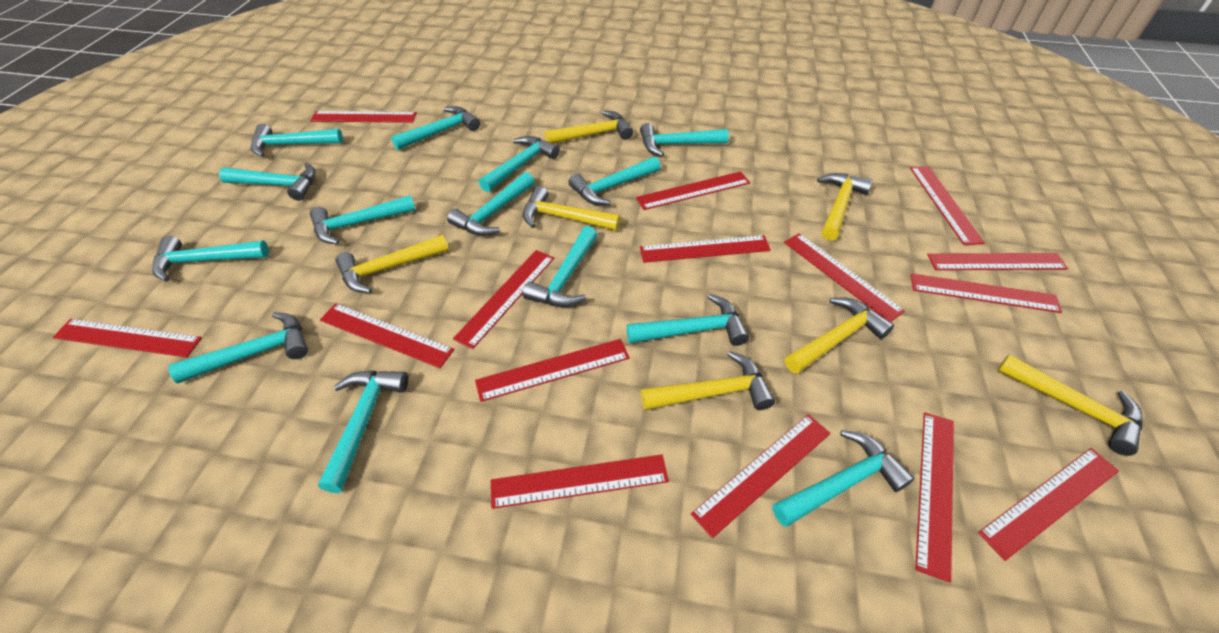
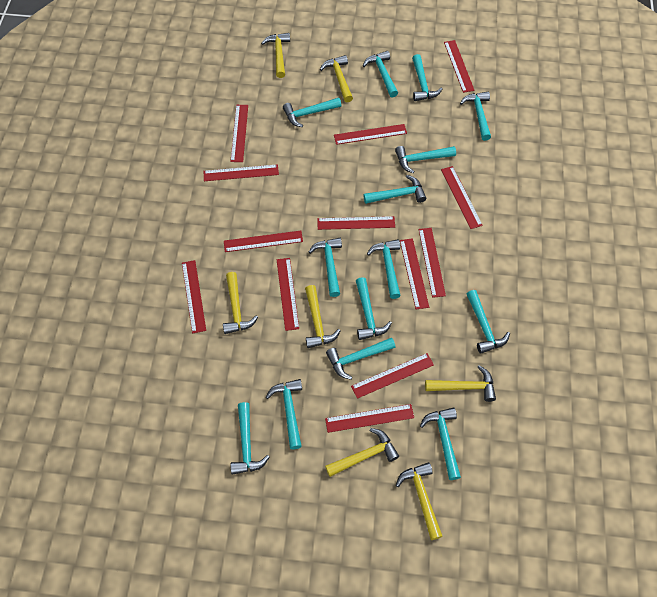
red ruler: [53,319,202,358] [310,111,417,123] [320,303,455,368] [453,250,554,349] [475,339,630,402] [491,454,669,509] [636,171,750,210] [640,235,771,263] [691,414,831,538] [784,233,905,322] [910,166,985,245] [911,273,1062,313] [915,412,954,582] [927,253,1068,270] [978,448,1119,561] = 15 -> [182,260,206,333] [203,164,279,181] [224,231,303,252] [230,105,248,162] [277,258,299,331] [317,216,395,230] [325,404,414,433] [334,124,407,145] [351,353,434,399] [400,238,429,309] [419,228,446,298] [441,166,483,229] [444,40,475,93] = 13

